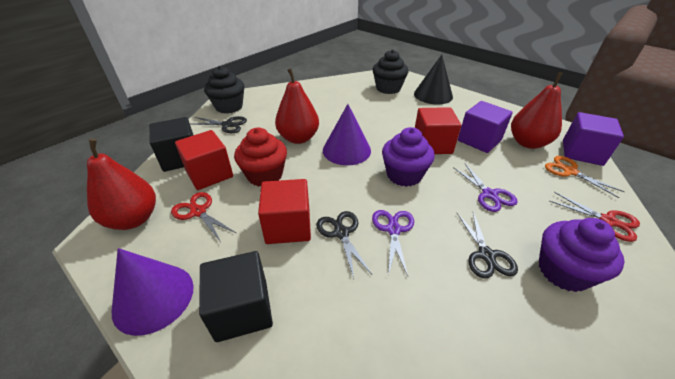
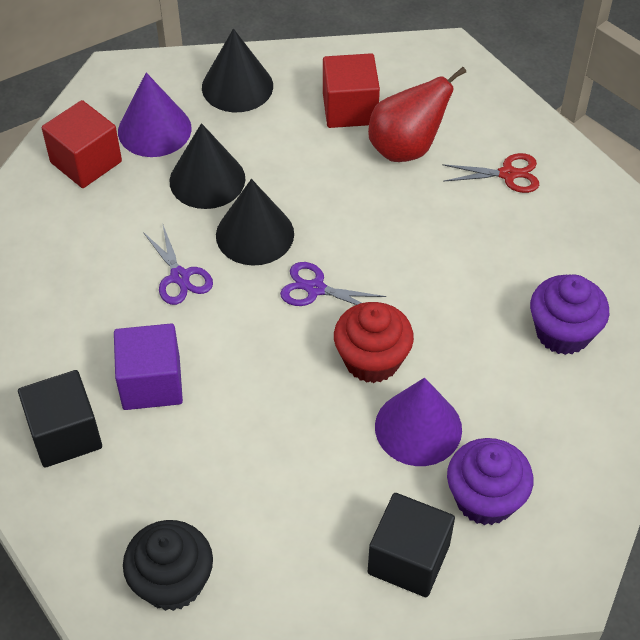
black cone: [414,55,453,105] = 1 -> [169,123,245,209] [202,29,273,112] [216,179,294,266] = 3
black cupcake: [204,66,244,114] [373,50,408,94] = 2 -> [123,520,213,611] = 1
black scissors: [192,116,247,133] [316,211,372,279] [457,212,518,278] = 3 -> none = 0
orange scissors: [545,156,625,198] = 1 -> none = 0
purple cube: [458,101,513,153] [563,112,624,166] = 2 -> [114,324,183,410] = 1
red cube: [175,130,233,190] [258,179,311,244] [415,107,461,154] = 3 -> [42,100,122,188] [323,53,380,128] = 2
red pear: [87,139,156,230] [275,68,319,144] [511,72,563,149] = 3 -> [368,67,466,162] = 1
red scissors: [171,192,236,242] [550,192,640,242] = 2 -> [442,153,539,193] = 1

